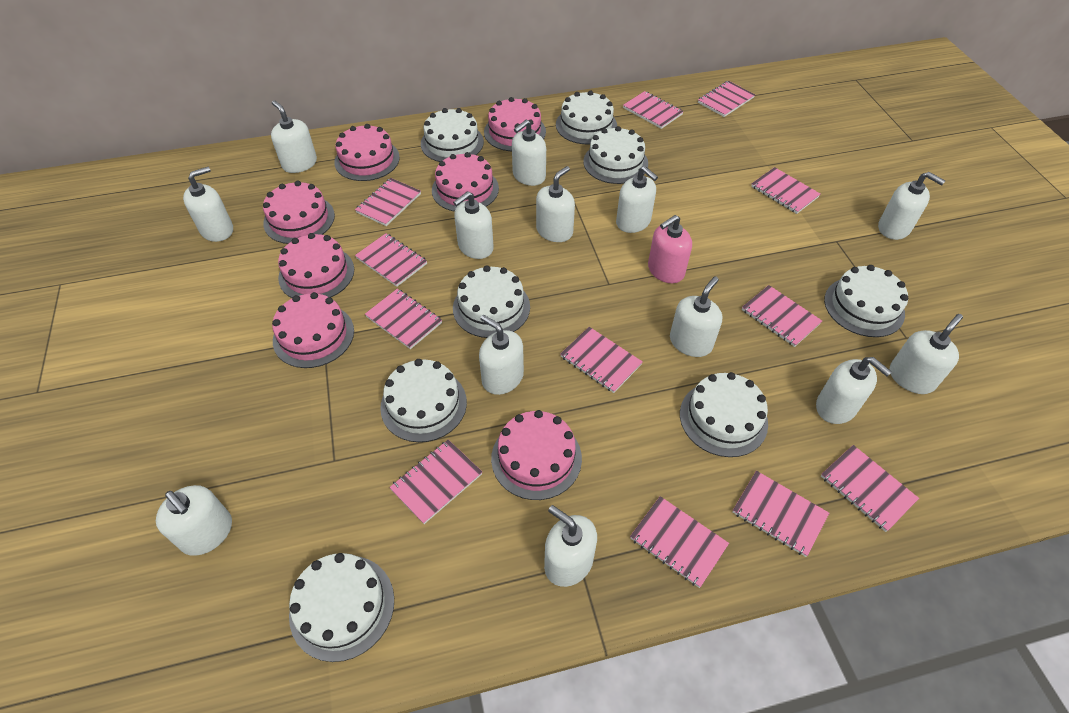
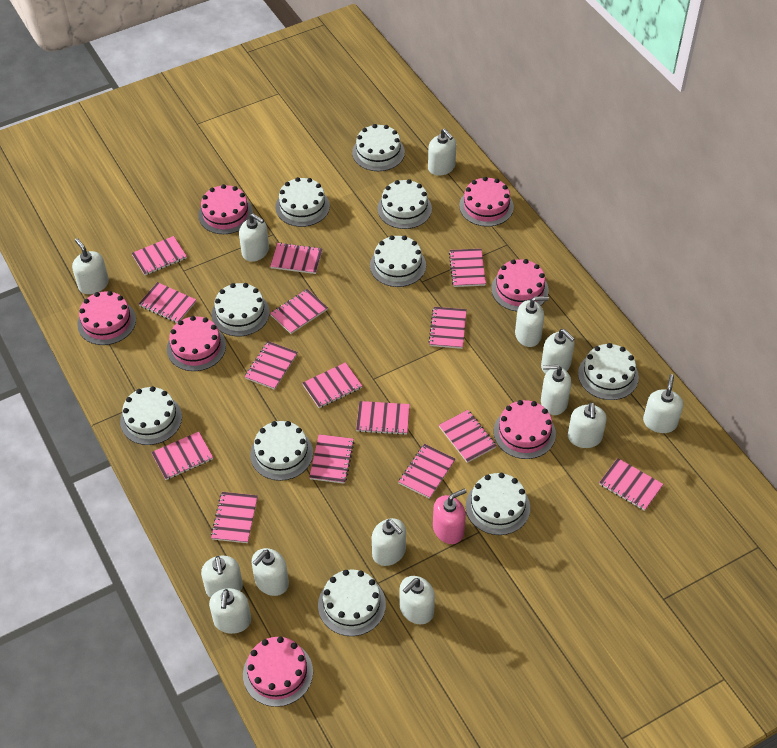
pink notebook: [355,178,421,226] [355,233,427,287] [365,289,442,349] [389,440,482,524] [560,327,643,393] [623,91,684,129] [630,496,729,588] [698,81,755,117] [733,471,829,557] [742,285,822,347] [751,167,820,214] [821,445,919,532] = 12 -> [131,236,187,275] [139,282,196,323] [151,432,213,480] [211,492,258,543] [245,341,298,390] [270,243,322,274] [270,289,328,334] [302,362,362,408] [309,434,354,484] [356,401,410,435] [399,444,455,499] [428,307,467,349] [439,410,497,463] [449,249,486,287] [599,458,664,511] = 15
white cake: [289,553,394,662] [380,359,467,442] [421,108,484,162] [453,265,530,338] [556,91,617,145] [583,126,648,184] [680,372,768,457] [824,265,908,337] = 8 -> [120,386,182,445] [211,283,270,336] [250,421,313,481] [275,177,330,227] [318,570,386,636] [352,124,405,171] [370,235,426,287] [377,179,432,229] [466,473,530,535] [578,343,639,400] = 10

